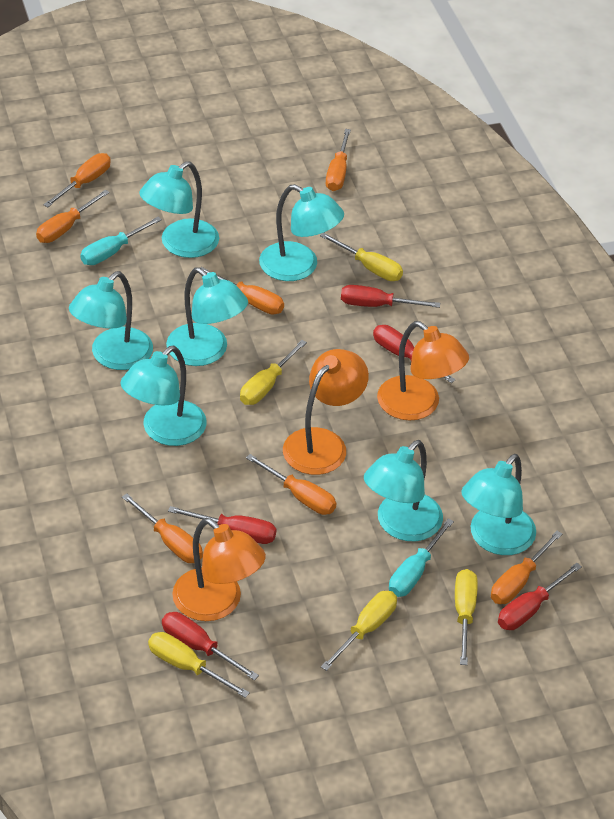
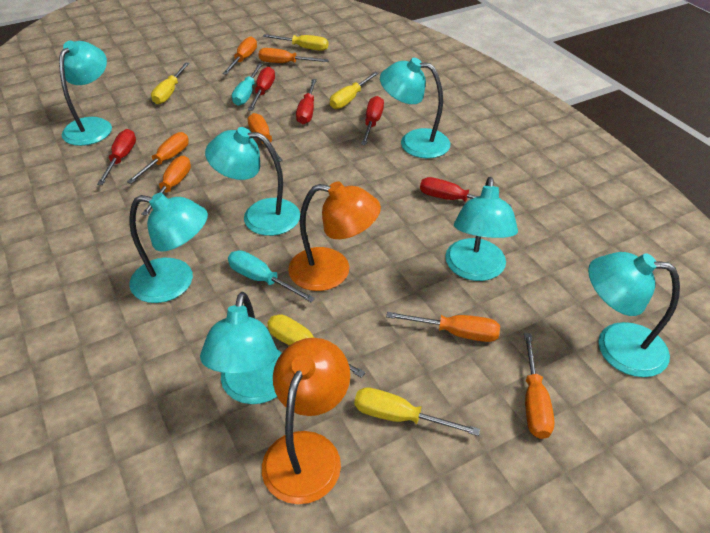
orange lamp: [172,518,266,621] [283,349,369,475] [377,321,469,421] = 3 -> [262,338,350,504] [288,181,381,291] = 2

